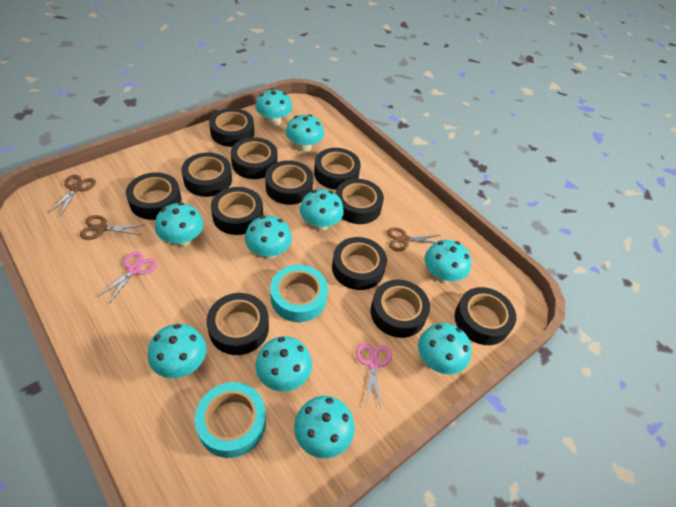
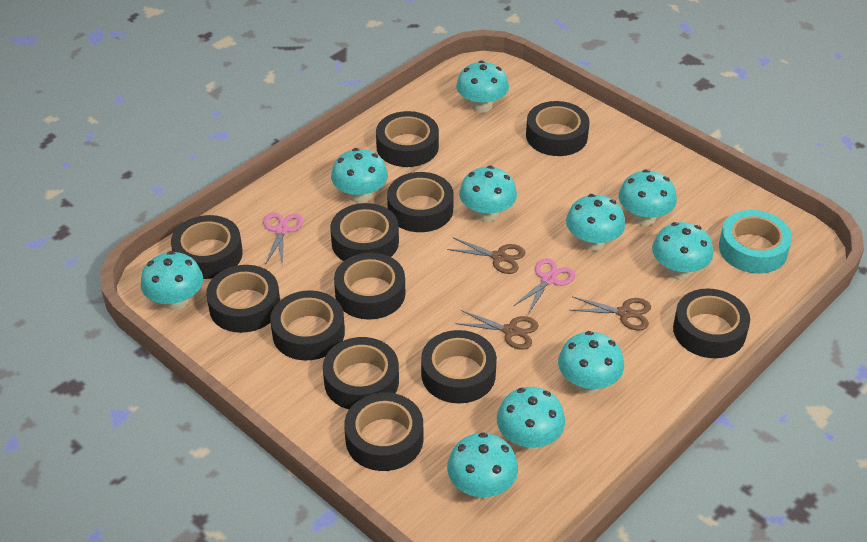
turquoise tape: [195,382,266,458] [270,265,328,322] = 2 -> [719,210,792,273] = 1

